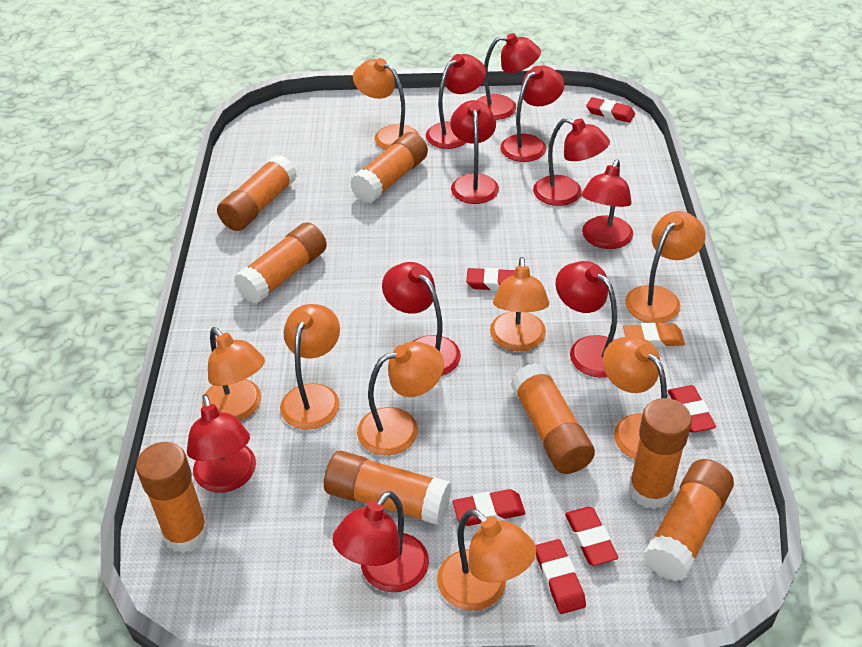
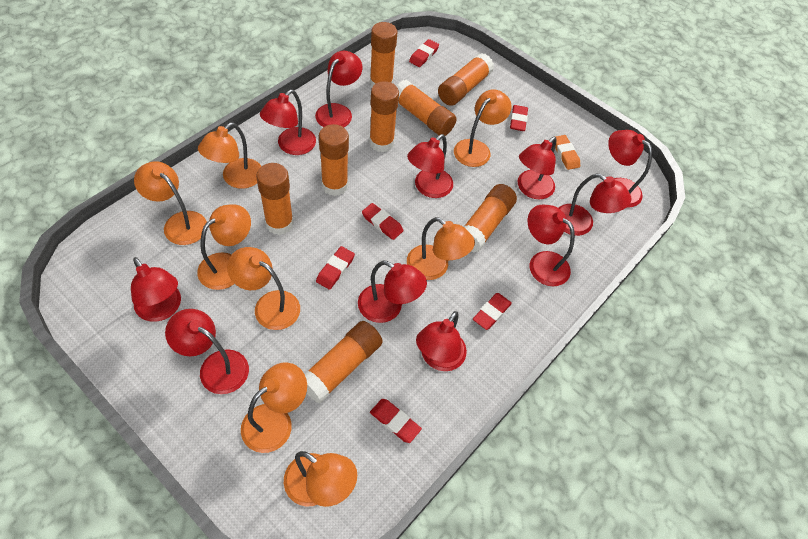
red lamp: [187,394,256,493] [332,491,429,592] [382,262,461,376] [426,54,486,149] [450,100,499,204] [477,33,541,120] [500,65,565,162] [533,118,610,206] [556,261,617,378] [581,159,633,249] = 10 -> [131,257,181,322] [165,309,249,394] [260,90,316,155] [315,51,362,127] [358,260,427,323] [407,134,453,198] [416,311,467,371] [518,137,557,200] [528,205,575,286] [559,174,632,236] [608,130,652,208] = 11

